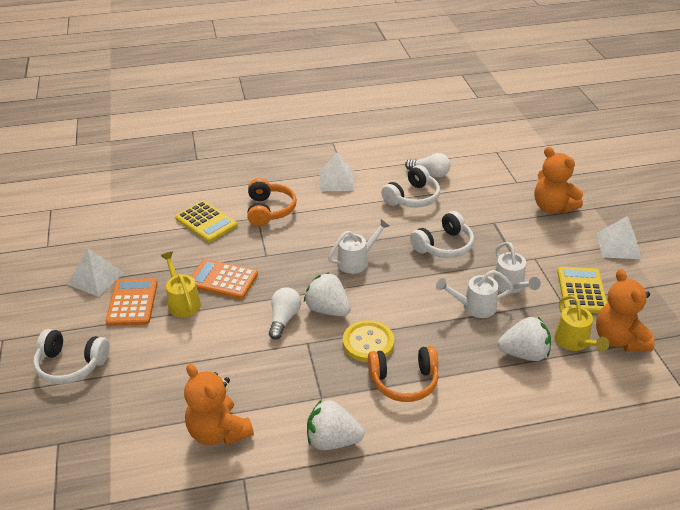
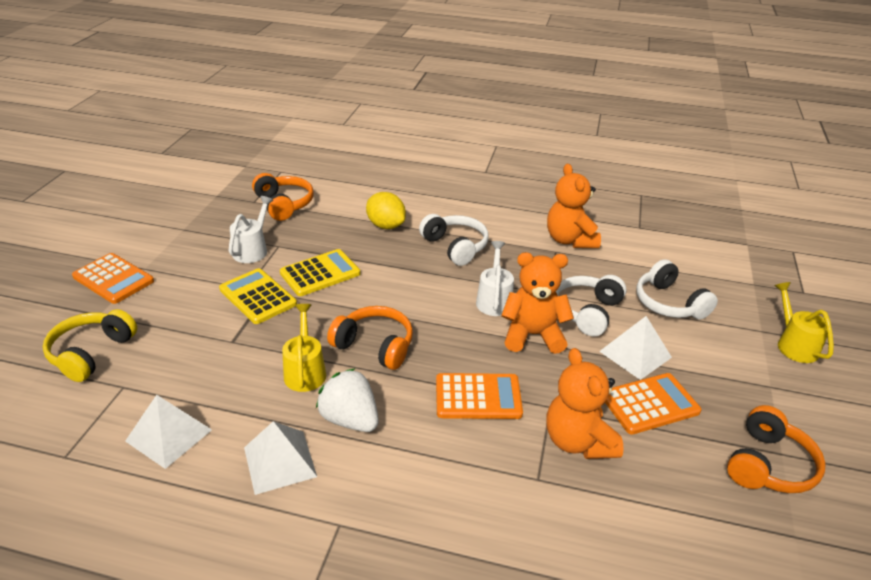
orange calculator: [106,278,158,326] [191,259,258,299] = 2 -> [72,253,154,304] [436,373,523,419] [605,373,701,435] = 3
orange headphones: [247,178,297,226] [368,346,439,402] = 2 -> [252,173,314,221] [327,306,413,370] [727,405,826,493] = 3
white light bulb: [269,287,301,340] [405,153,451,177] = 2 -> none = 0
white strawberry: [304,272,351,316] [307,399,364,450] [498,317,551,361] = 3 -> [316,368,379,432] = 1
white watering can: [328,219,390,274] [436,270,513,318] [493,242,541,294] = 3 -> [229,196,273,263] [476,241,514,316] = 2
yellow button: [343,320,394,362] = 1 -> none = 0
yellow headphones: none = 0 -> [43,309,137,382] = 1
yellow lemon: none = 0 -> [366,192,406,229] = 1

